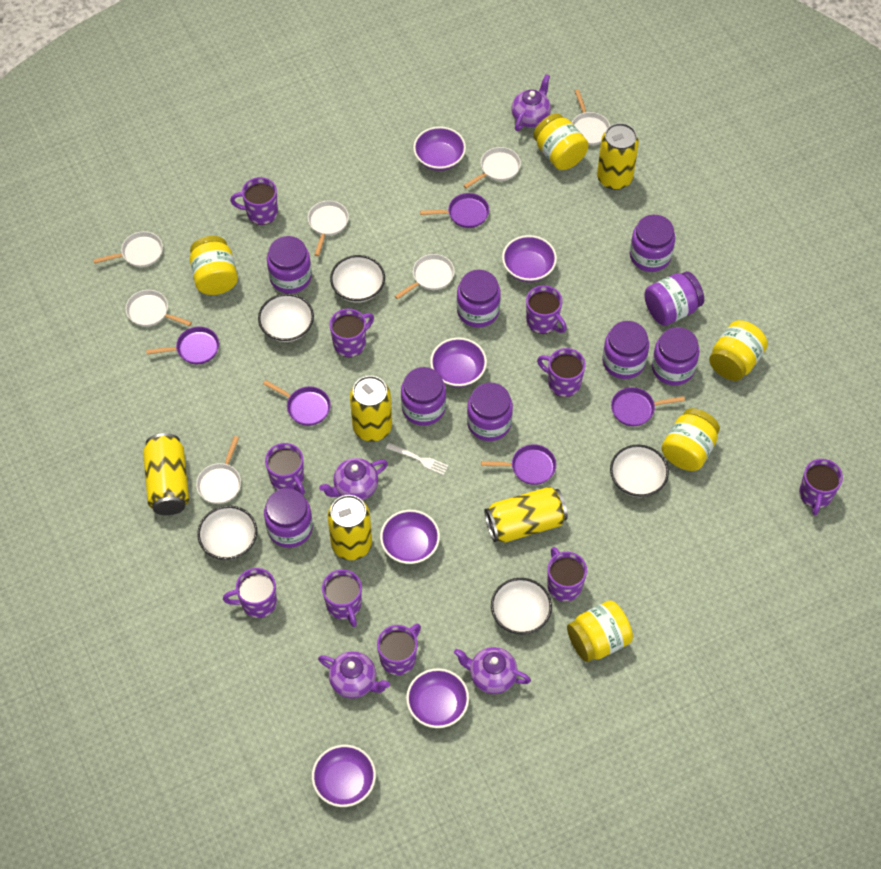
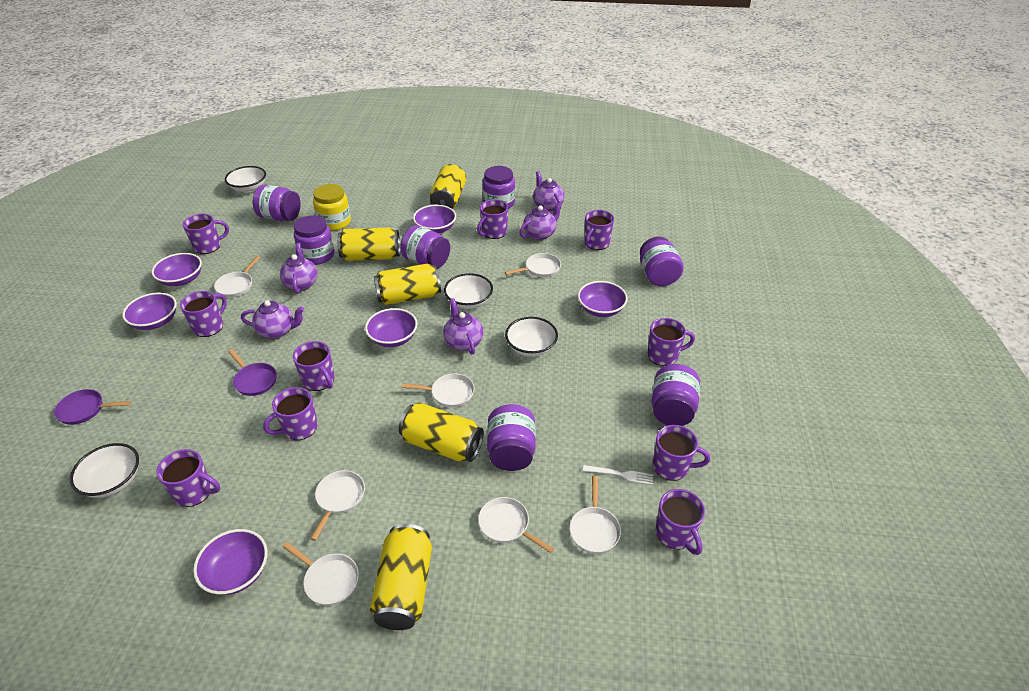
purple jar: [264,488,313,548] [267,236,312,294] [401,367,446,426] [457,270,501,327] [467,383,513,441] [602,321,649,379] [630,215,675,272] [644,271,704,326] [652,327,700,386] = 9 -> [253,184,301,221] [294,215,335,265] [400,225,450,268] [483,166,515,209] [487,404,536,471] [640,237,684,286] [652,364,700,426] = 7
purple pan: [146,327,219,364] [263,380,331,426] [420,193,489,228] [481,444,556,485] [611,387,685,426] = 5 -> [54,389,131,425] [228,349,277,396] = 2
purple teapot: [318,651,390,699] [319,458,388,500] [454,647,531,694] [511,74,551,131] = 4 -> [241,300,304,339] [280,243,318,294] [443,298,483,354] [519,201,562,240] [533,171,565,212] = 5
white bowl: [197,505,257,560] [258,294,314,342] [330,255,385,303] [491,578,552,634] [610,444,669,497] = 5 -> [70,443,139,498] [225,166,266,193] [444,273,493,309] [505,317,558,357] = 4
yellow jar: [190,236,238,295] [533,113,589,170] [567,600,633,662] [661,408,720,471] [709,320,768,381] = 5 -> [313,184,351,231] = 1

